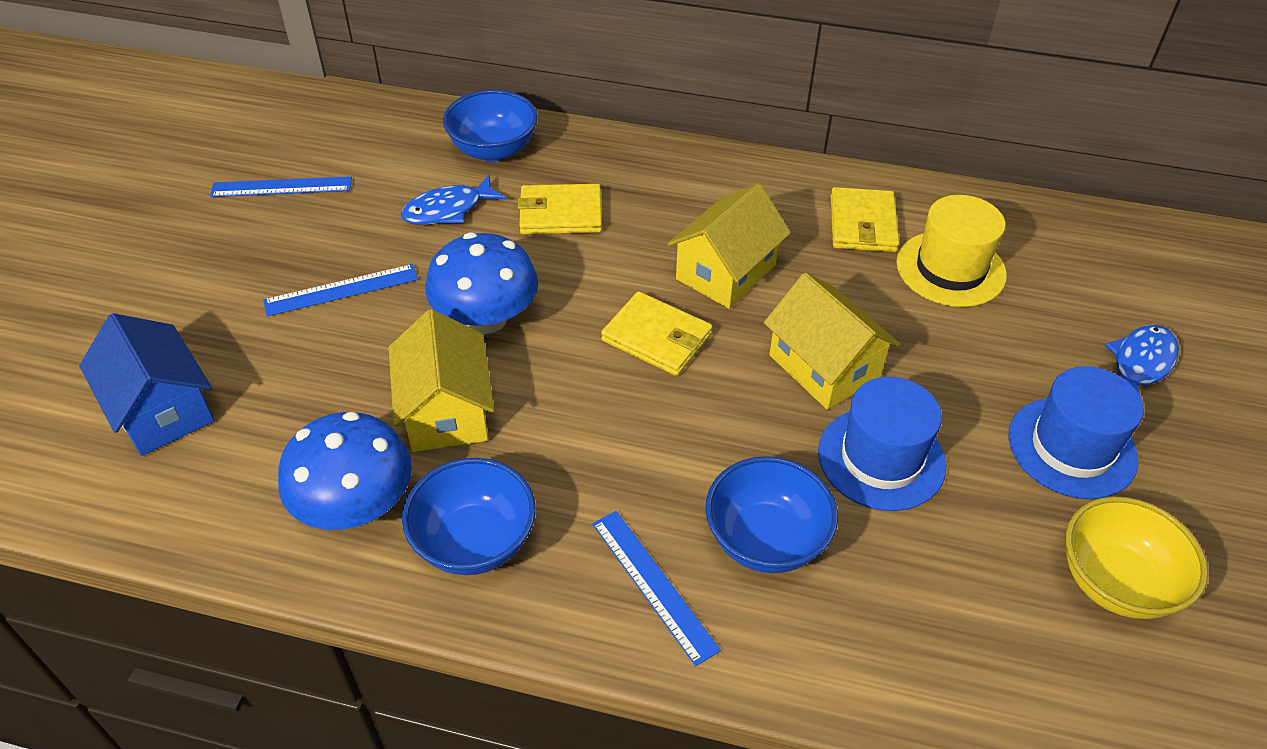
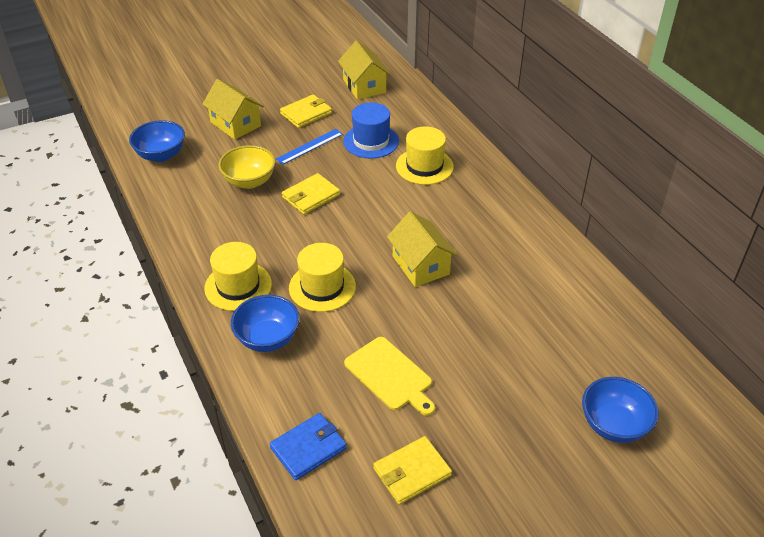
blue fish: [401,175,507,225] [1105,325,1179,410] = 2 -> none = 0
blue hat: [818,377,946,511] [1008,366,1144,499] = 2 -> [343,102,399,158] = 1
blue house: [79,313,215,456] = 1 -> none = 0
blue mushroom: [278,412,412,530] [425,233,538,334] = 2 -> none = 0
blue ruler: [210,176,352,197] [263,264,418,316] [592,511,721,666] = 3 -> [276,129,343,165] = 1
blue wallet: none = 0 -> [270,413,347,480] = 1
yellow cutting board: none = 0 -> [344,337,435,416] = 1
yellow hat: [896,195,1007,307] = 1 -> [204,242,272,311] [289,243,356,312] [396,126,454,185] = 3

